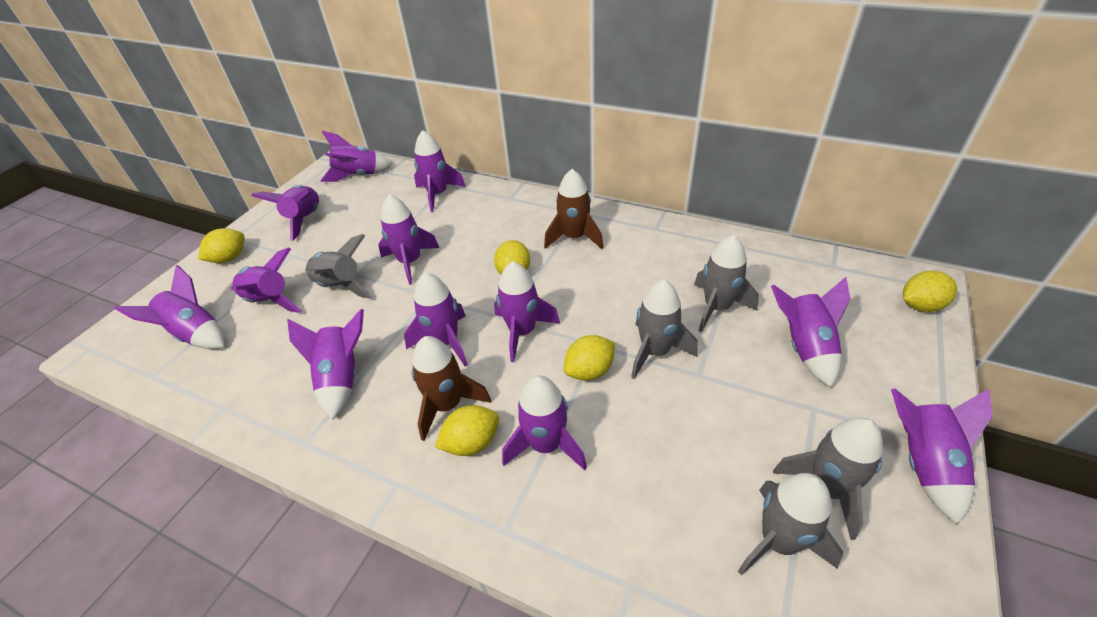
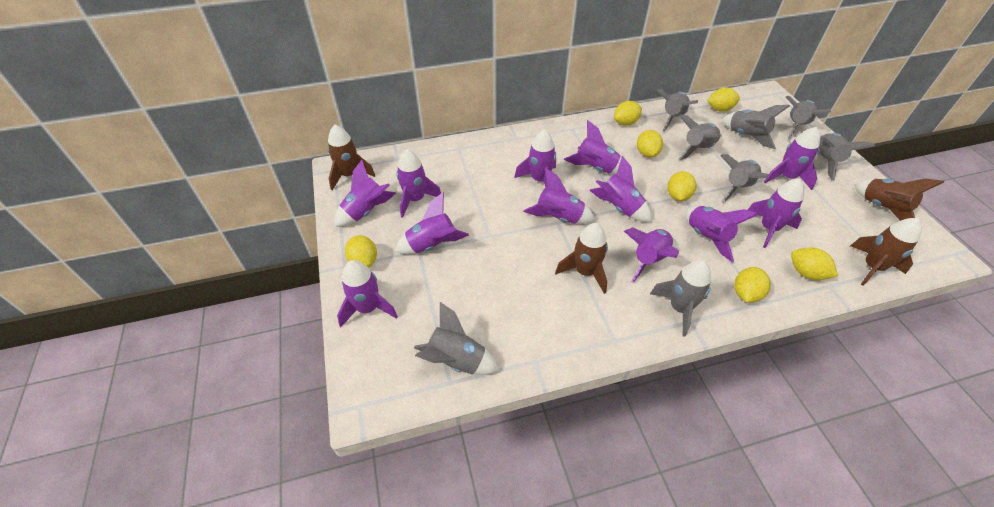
brown rocket: [412,336,491,441] [544,169,604,249] = 2 -> [328,125,375,190] [555,223,608,294] [850,218,922,286] [854,178,944,221] = 4
grey rocket: [305,234,372,299] [631,280,698,379] [694,235,759,332] [738,473,843,575] [773,417,883,540] = 5 -> [414,302,499,375] [650,260,711,337] [656,89,698,131] [678,114,722,160] [720,154,769,203] [722,105,790,149] [786,96,831,139] [817,133,875,180] = 8
yellow lemon: [198,228,245,263] [435,405,499,456] [494,240,530,275] [564,335,615,381] [903,271,957,312] = 5 -> [345,235,377,268] [614,101,642,126] [637,130,663,158] [667,171,696,201] [707,87,740,112] [734,267,771,303] [791,247,838,280] = 7

